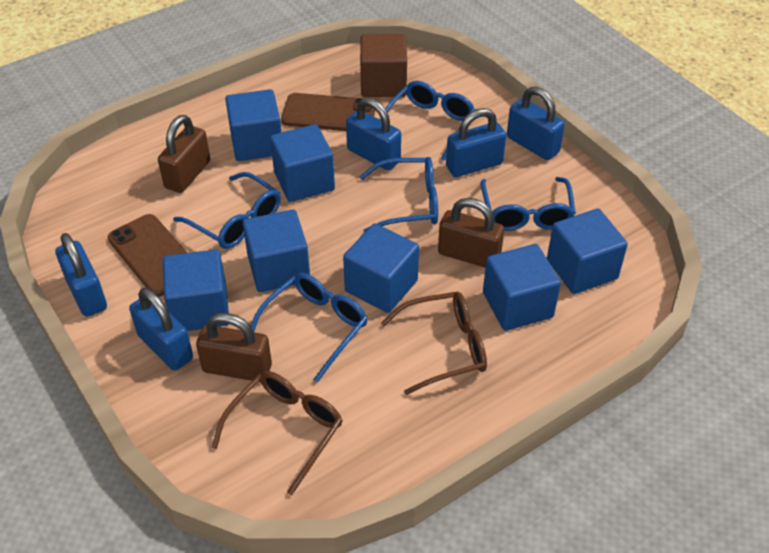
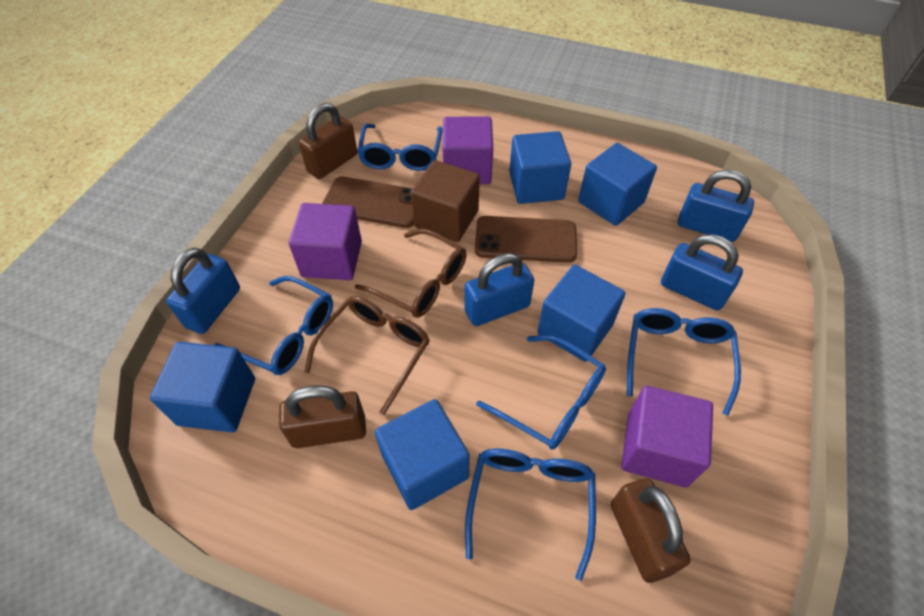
blue cube: [163,249,229,331] [225,89,282,161] [242,210,310,292] [270,124,335,202] [343,223,419,313] [483,244,561,331] [547,209,628,294] = 7 -> [150,342,255,433] [375,399,470,510] [509,131,571,204] [537,265,625,362] [578,143,657,226] = 5
blue padlock: [55,233,107,317] [129,288,193,371] [346,98,401,170] [446,108,506,177] [507,87,565,160] = 5 -> [166,248,240,334] [464,253,534,326] [661,234,743,311] [678,170,754,242] = 4
purple cube: none = 0 -> [289,203,362,280] [443,117,493,184] [621,386,713,487] = 3

